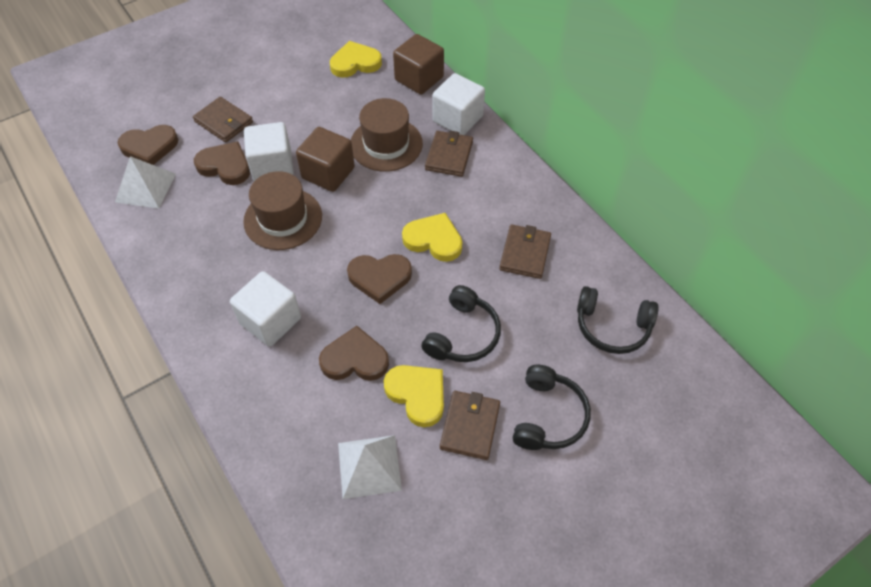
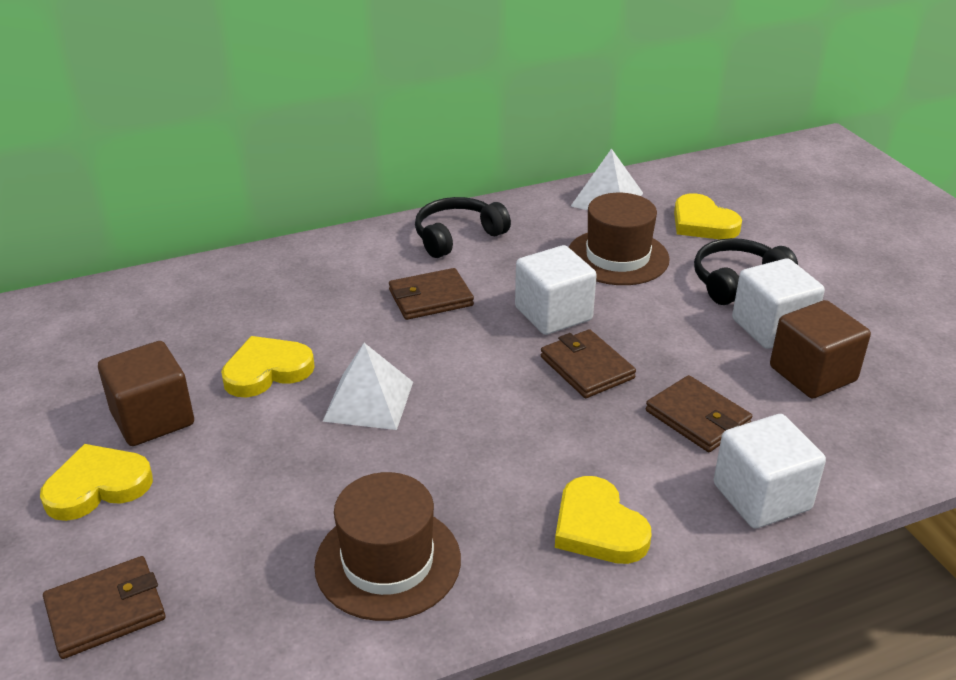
black headphones: [421,285,501,362] [513,365,591,450] [577,286,659,354] = 3 -> [415,197,511,258] [694,238,798,305] = 2
brown heart: [118,125,179,165] [194,141,250,185] [319,326,389,381] [347,254,412,304] = 4 -> none = 0
yellow heart: [330,41,382,78] [384,365,444,427] [402,213,462,262] = 3 -> [40,444,153,521] [221,336,315,397] [555,476,652,564] [674,193,742,239] = 4

